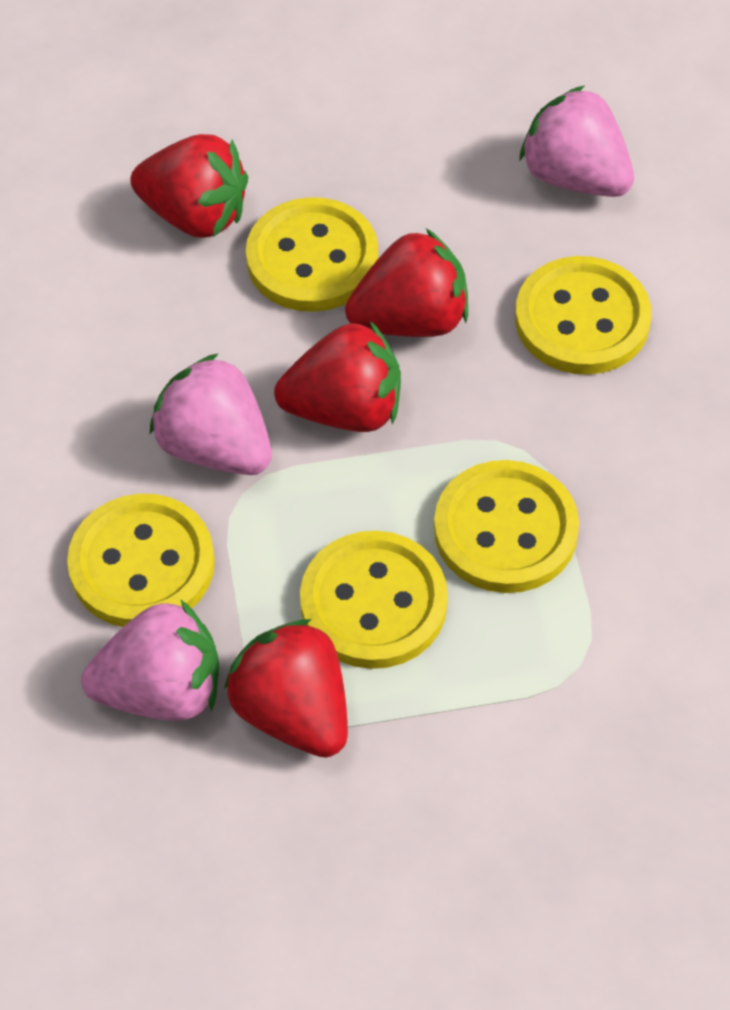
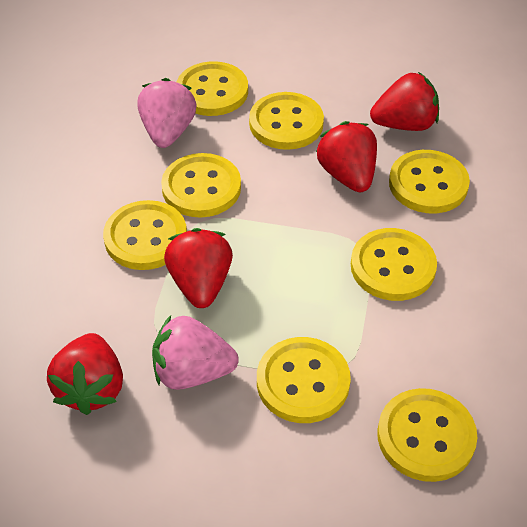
pink strawberry: [81,600,219,721] [150,353,272,475] [519,86,634,197] = 3 -> [137,78,197,148] [152,315,239,390] = 2
yellow button: [67,494,215,627] [246,197,378,312] [300,531,448,669] [434,460,579,593] [515,256,651,375] = 5 -> [103,200,187,270] [161,153,241,218] [177,61,248,116] [249,92,324,150] [257,337,351,423] [351,228,437,301] [377,388,477,482] [389,150,470,213] = 8

